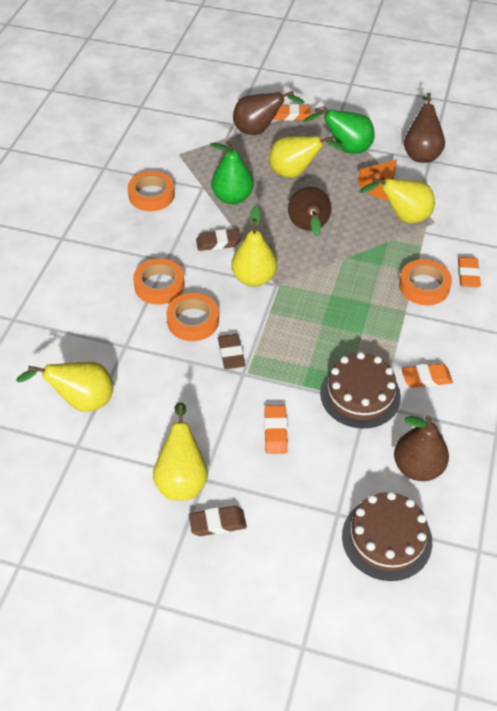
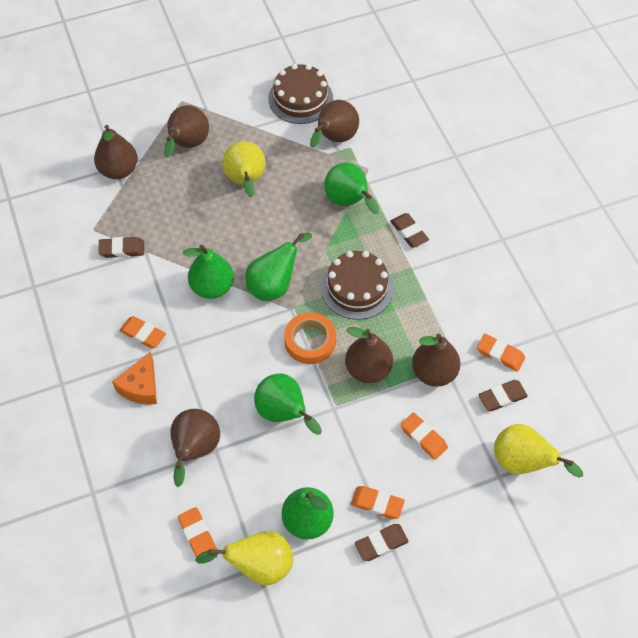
brown eraser: [189,506,247,536] [196,229,241,251] [218,334,245,369] = 3 -> [98,237,144,258] [355,524,409,561] [390,213,429,248] [478,380,528,411] = 4
brown pear: [233,91,304,135] [288,187,332,236] [394,416,449,481] [404,93,445,163] = 4 -> [94,125,138,179] [164,105,209,158] [171,409,220,487] [310,100,359,148] [345,327,393,383] [412,334,461,387] = 6
green pear: [210,141,253,204] [303,108,375,154] = 2 -> [182,245,234,299] [245,233,312,301] [254,374,322,435] [282,487,333,539] [324,162,379,214] = 5
orange eraser: [264,405,288,454] [273,104,311,121] [402,364,453,388] [458,257,481,287] = 4 -> [119,316,166,348] [178,507,217,558] [351,486,405,519] [401,412,448,460] [477,334,525,372] = 5
orange tape: [128,171,175,211] [133,258,185,304] [166,293,219,341] [399,259,452,305] = 4 -> [284,312,336,364] = 1
yellow pear: [16,361,114,412] [153,402,208,501] [231,205,277,287] [269,136,344,178] [360,178,435,223] = 5 -> [195,531,293,586] [223,141,265,198] [494,424,583,478] = 3

